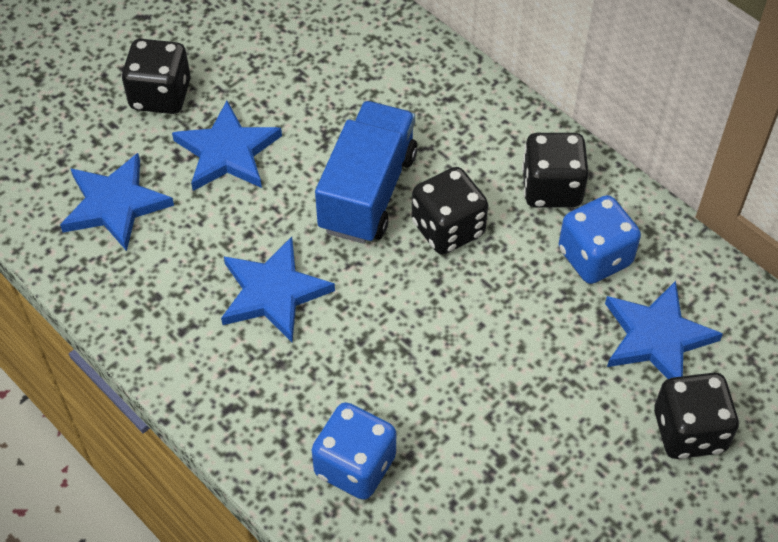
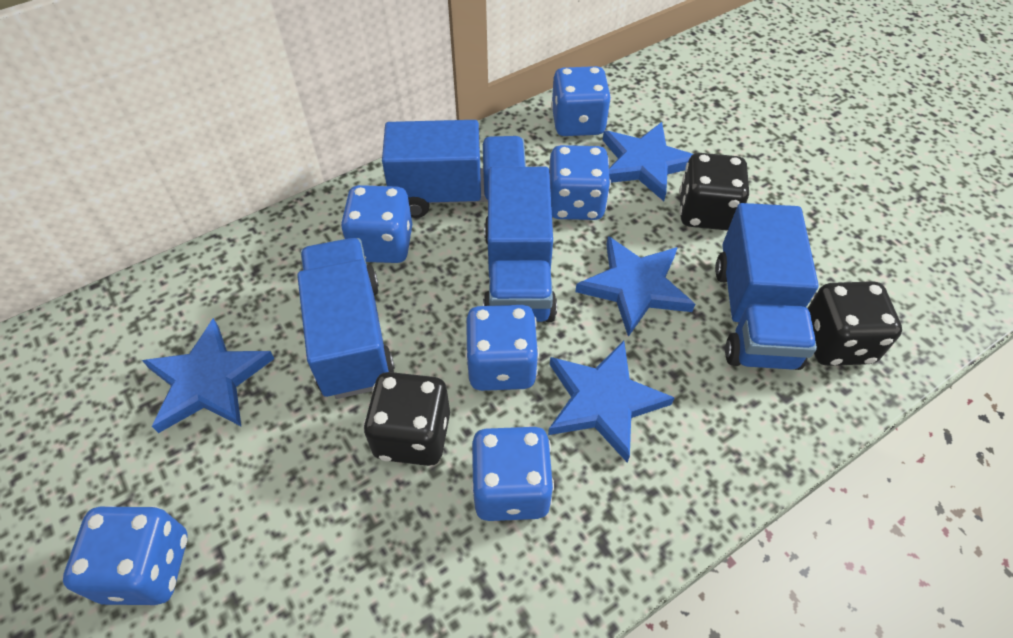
black dice: [121,39,191,114] [412,167,488,255] [522,133,589,208] [654,373,739,459] = 4 -> [363,372,450,466] [679,153,749,230] [807,281,902,366] = 3
blue dice: [312,402,396,500] [559,195,641,284] = 2 -> [63,506,187,605] [341,185,412,263] [465,305,539,391] [471,427,554,521] [549,145,611,220] [551,66,611,136] = 6
blue truck: [315,101,417,244] = 1 -> [297,238,395,399] [382,120,526,218] [483,167,557,322] [715,203,819,370] = 4

